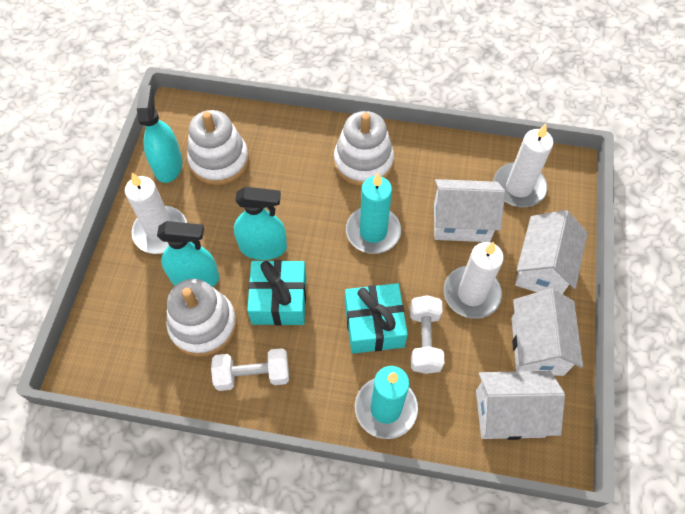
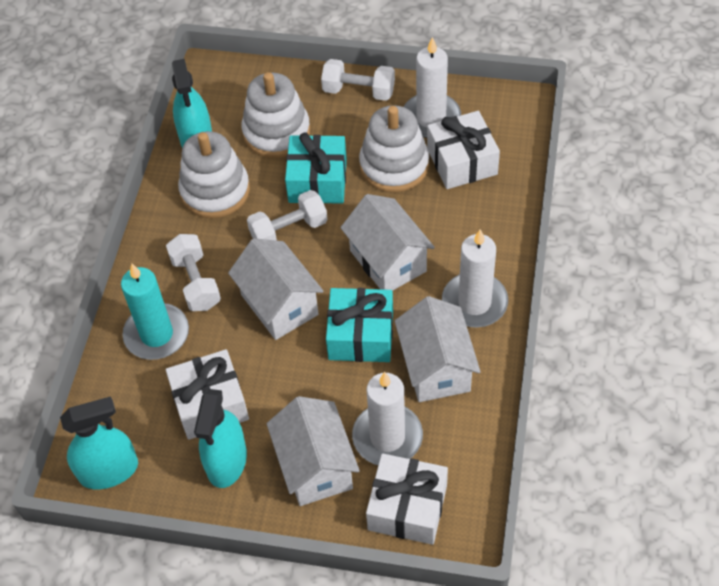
turquoise candle: [346,173,401,254] [355,366,418,439] = 2 -> [121,264,189,360] = 1
white dumbbell: [211,348,289,391] [410,295,444,374] = 2 -> [166,234,221,311] [247,190,328,241] [321,59,395,101] = 3
white gift: none = 0 -> [166,349,249,440] [366,453,448,545] [427,111,500,189] = 3

